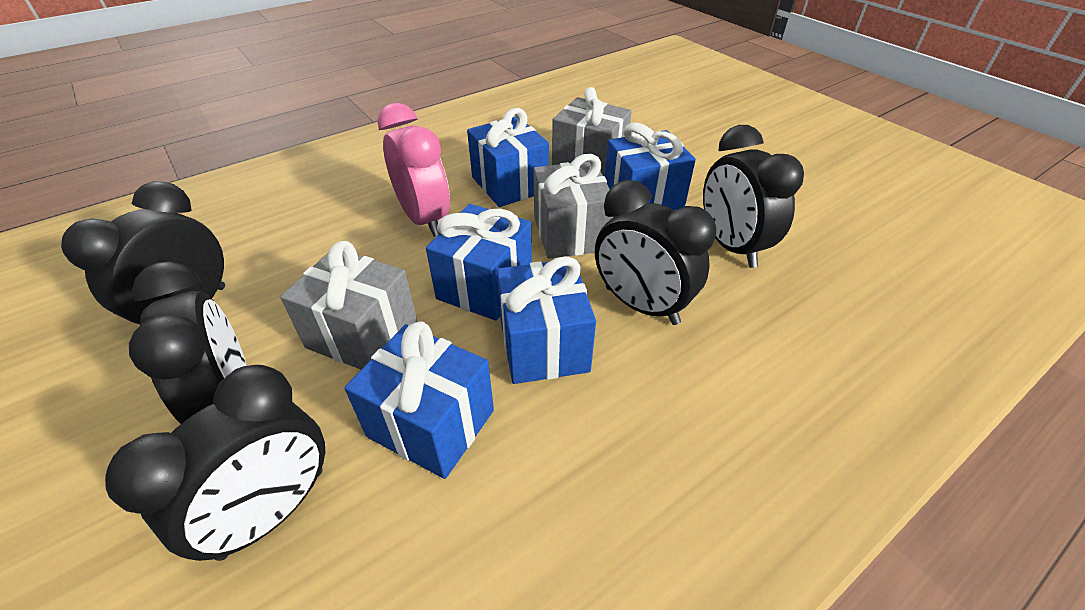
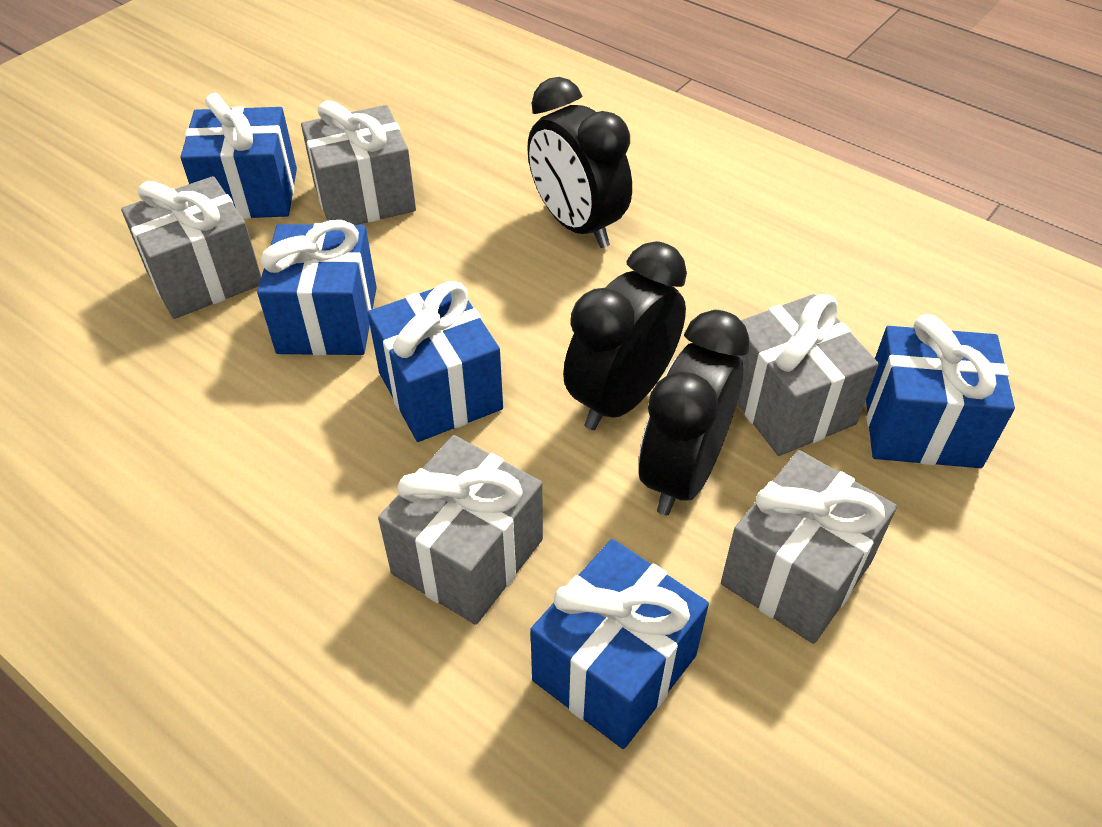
black clock: [61,181,225,325] [105,365,325,561] [129,262,247,424] [595,180,716,325] [703,125,804,268] = 5 -> [527,77,632,248] [563,241,687,430] [639,310,749,515] = 3
grey gift: [280,241,417,369] [534,154,613,259] [552,87,632,177] = 3 -> [121,176,261,319] [301,100,416,225] [378,435,543,625] [721,450,897,644] [737,294,879,456] = 5
pink clock: [378,103,450,237] = 1 -> none = 0

